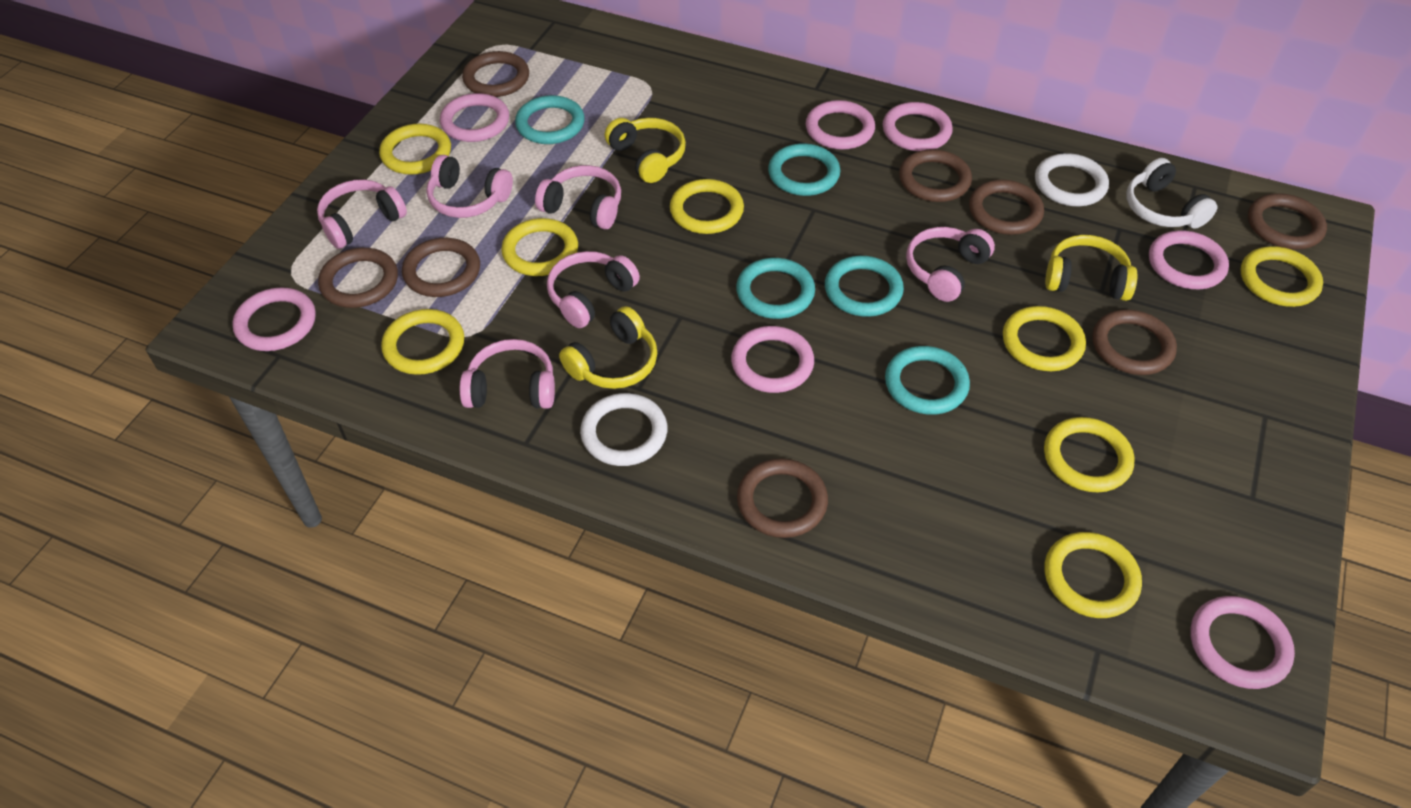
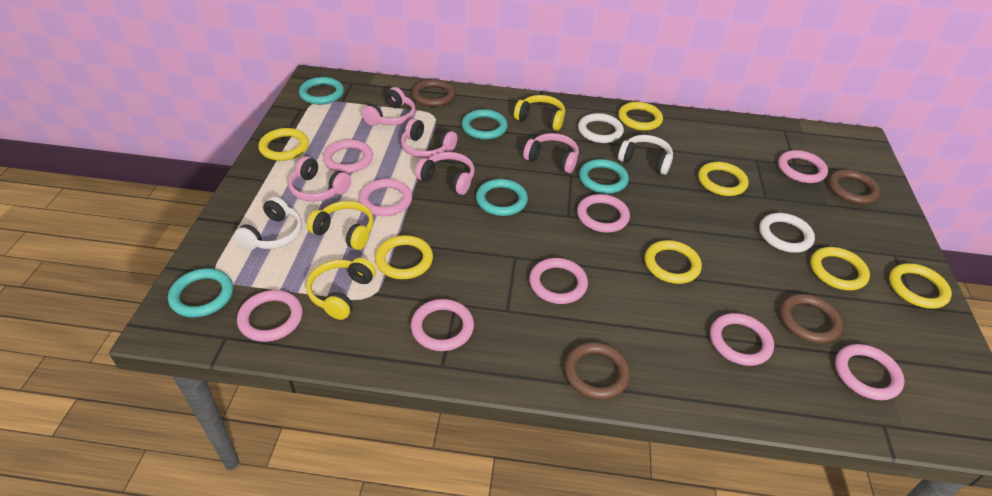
brown ring: [318,248,398,308] [402,238,480,297] [462,51,529,97] [737,458,828,538] [899,149,972,202] [969,180,1044,235] [1092,309,1177,375] [1248,193,1327,250] = 8 -> [412,79,455,107] [564,342,630,400] [780,294,843,343] [828,169,881,204] = 4
pink headphones: [317,179,407,249] [426,155,513,218] [460,339,555,409] [535,165,621,230] [547,251,640,328] [906,227,995,302] = 6 -> [288,156,351,202] [362,87,415,126] [401,118,457,158] [415,152,474,195] [523,133,579,173] = 5
pink ring: [232,287,316,351] [440,93,509,142] [731,326,814,393] [806,100,875,150] [882,102,953,151] [1149,231,1229,289] [1190,596,1295,689] = 7 -> [237,290,302,342] [323,140,373,173] [359,179,412,216] [411,299,474,351] [529,258,588,304] [577,194,630,233] [710,313,774,366] [778,150,828,183] [835,344,905,400] = 9
white headphones: [1126,158,1218,229] = 1 -> [234,197,302,250] [618,135,673,175] = 2
yellow ring: [379,124,451,175] [381,309,464,375] [501,218,578,276] [670,179,744,234] [1003,306,1086,371] [1044,417,1135,492] [1045,532,1142,618] [1240,246,1323,307] = 8 -> [259,128,309,161] [375,235,433,279] [618,102,663,131] [645,240,702,284] [698,162,749,196] [810,247,870,290] [889,263,952,309] = 7

